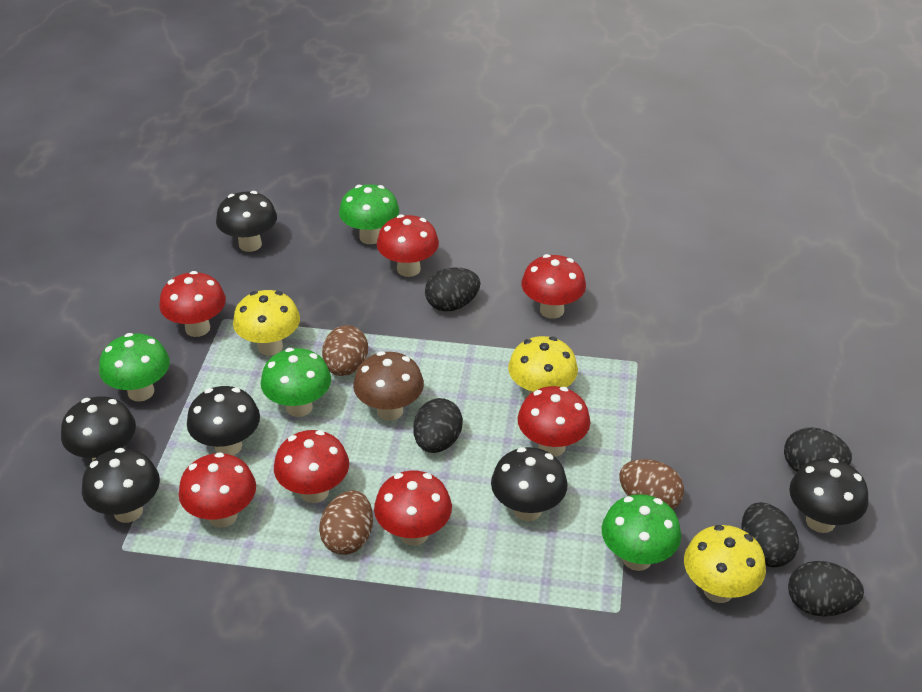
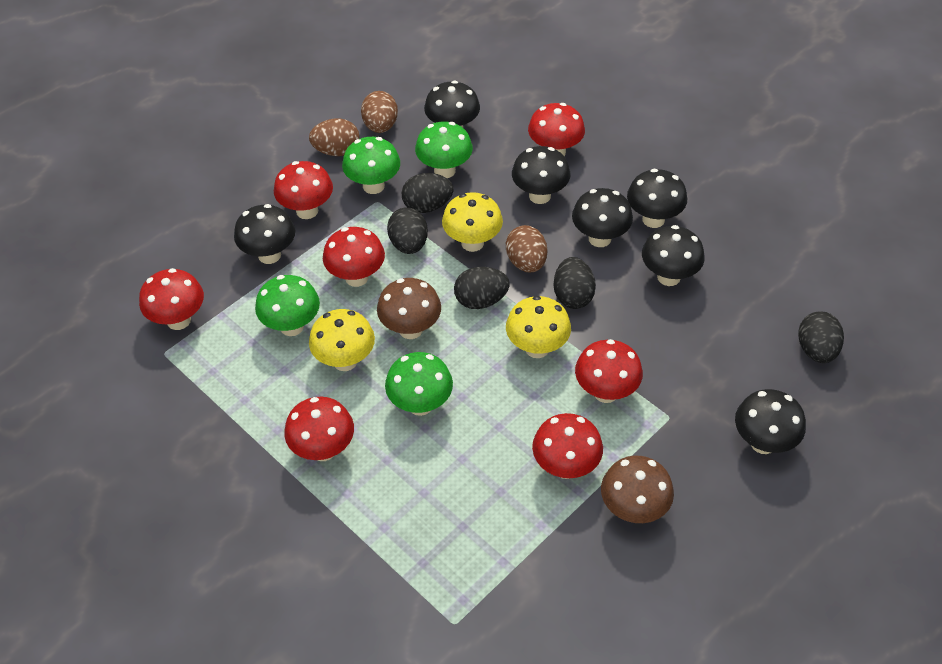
black mushroom: [61,396,136,461] [82,448,160,523] [187,386,260,456] [216,191,277,252] [491,447,568,521] [789,458,868,533] = 6 -> [234,204,295,264] [424,81,480,128] [512,146,570,204] [572,188,633,247] [627,169,687,228] [642,225,705,286] [735,389,806,454] = 7
brown mushroom: [353,351,424,421] = 1 -> [377,278,441,339] [601,456,674,523] = 2

